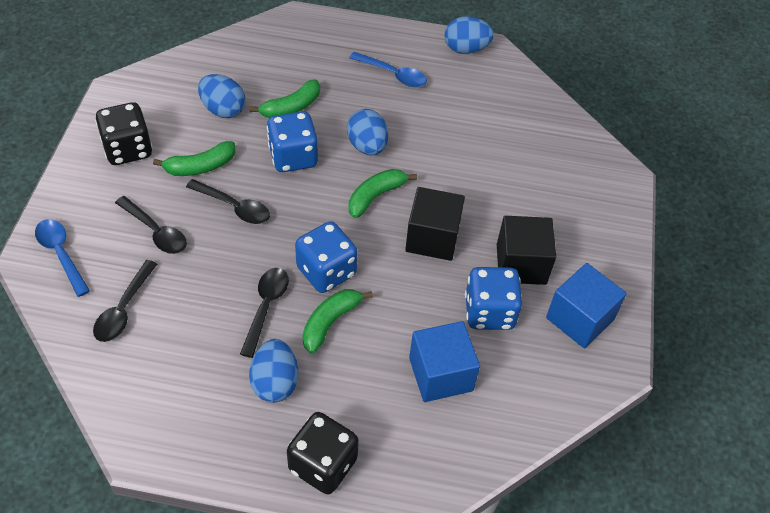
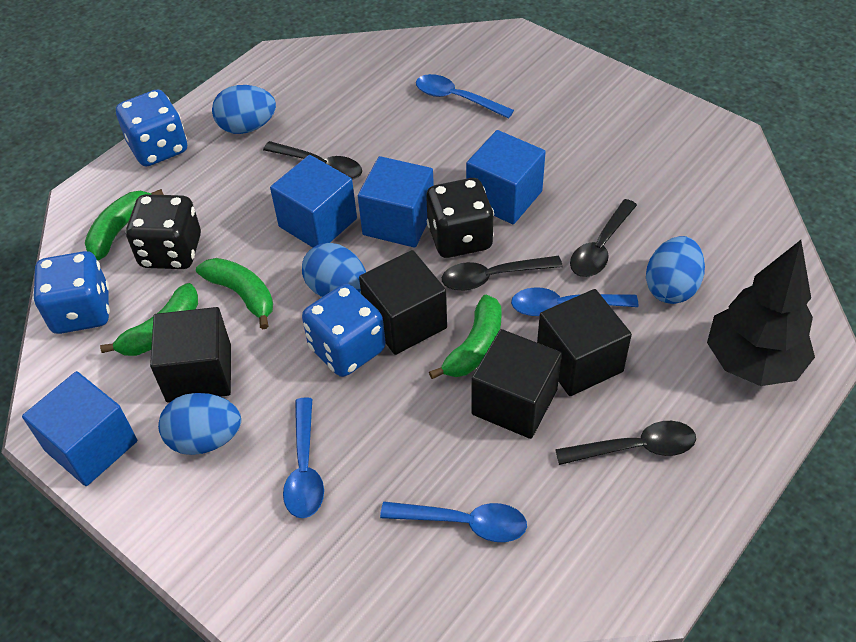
black cube: [405,187,465,261] [497,216,556,285] = 2 -> [150,307,231,403] [359,250,447,355] [471,329,562,439] [537,289,632,396] = 4
black tree: none = 0 -> [707,240,815,386] = 1
blue cube: [409,321,480,402] [546,263,627,348] = 2 -> [22,371,137,486] [270,155,357,248] [358,156,434,248] [466,130,546,224] = 4
blue spoon: [35,219,90,297] [349,52,427,87] = 2 -> [283,397,324,518] [380,502,527,542] [416,74,514,119] [511,287,638,316] = 4

